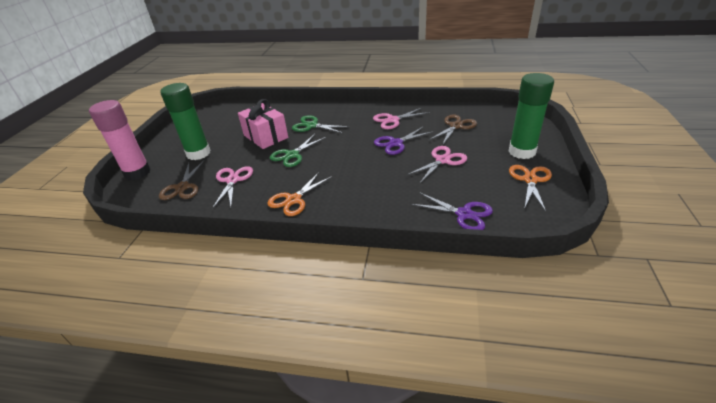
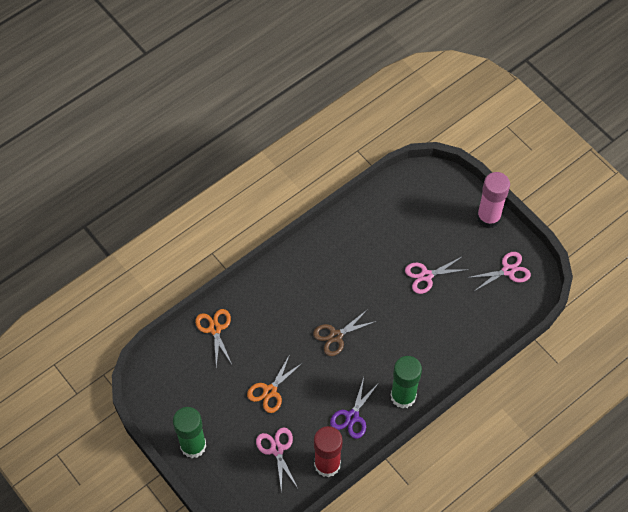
brown scissors: [159,160,205,200] [429,114,477,144] = 2 -> [313,309,377,356] = 1
green scissors: [270,134,326,167] [292,115,350,133] = 2 -> none = 0
pink gift: [238,99,288,149] = 1 -> none = 0
purple scissors: [374,126,434,155] [411,192,493,230] = 2 -> [330,377,379,439] = 1
red glue stick: none = 0 -> [314,426,343,477] = 1

